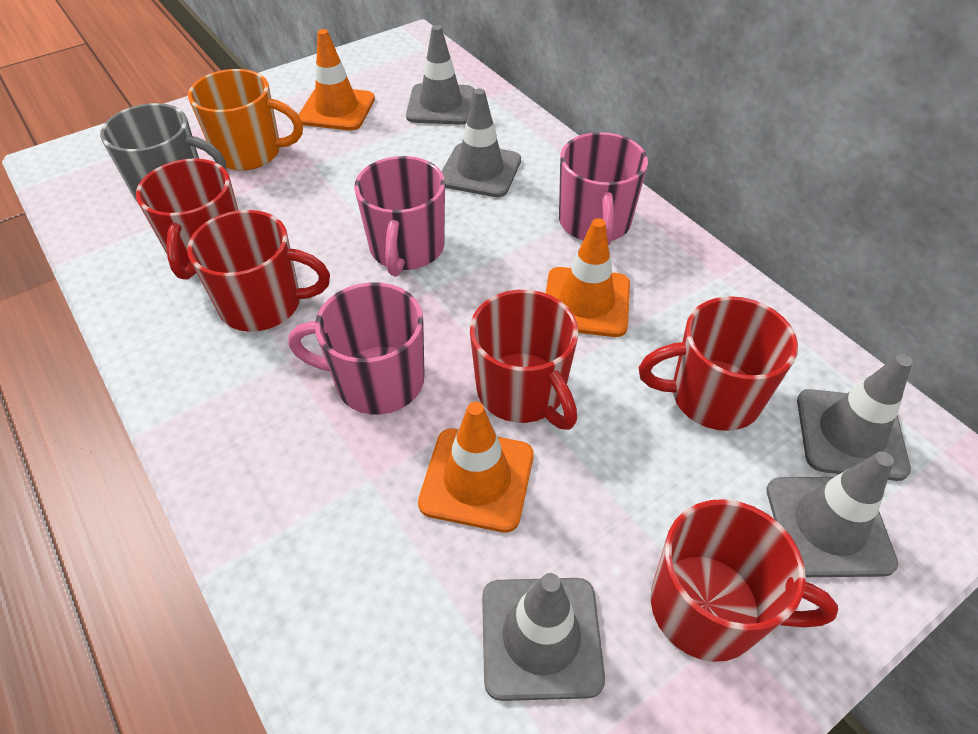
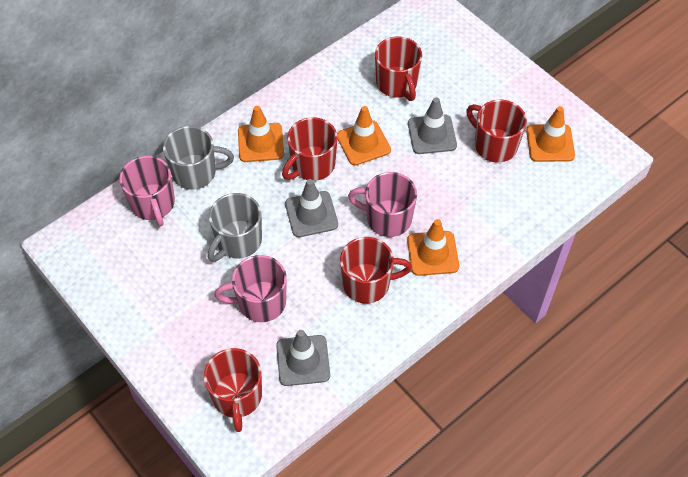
grey mug: [100,103,226,201] = 1 -> [163,126,234,190] [208,193,262,262] = 2
grey traffic cone: [406,25,475,125] [441,88,521,197] [482,573,605,701] [766,451,898,577] [797,354,913,481] = 5 -> [276,330,330,386] [285,179,338,237] [408,97,457,154] = 3
orange mug: [188,69,303,171] = 1 -> none = 0
orange traffic cone: [298,29,375,131] [418,402,534,532] [546,218,630,337] = 3 -> [238,106,284,162] [337,106,391,165] [407,219,459,276] [526,106,575,162] = 4

